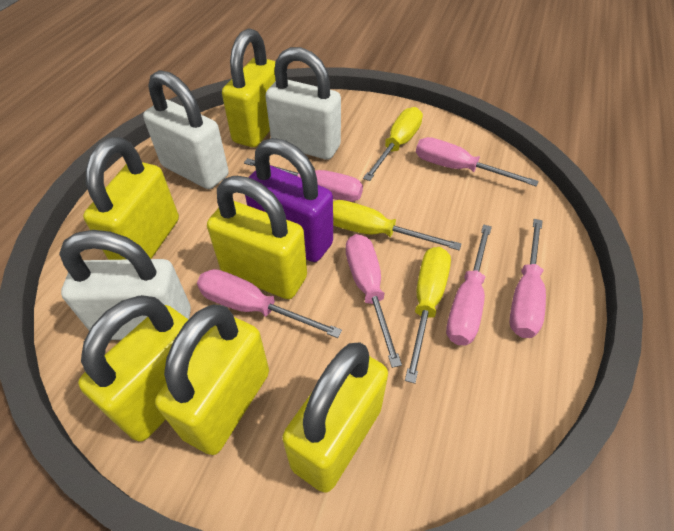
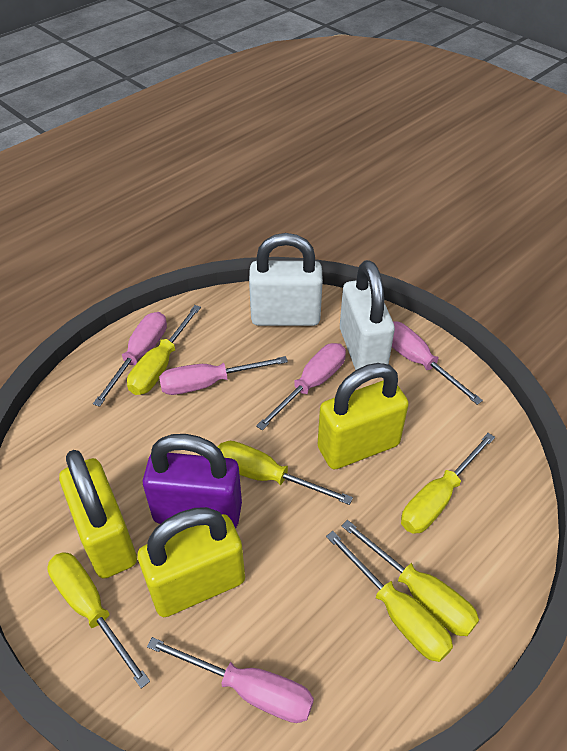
pink screwdriver: [197,269,342,338] [244,158,363,202] [346,234,402,368] [416,137,539,186] [446,224,492,345] [510,219,546,338] = 6 -> [93,312,167,407] [147,637,314,723] [159,356,288,395] [256,343,346,430] [392,321,483,405] = 5
white padlock: [59,230,191,340] [143,70,229,189] [265,47,341,160] = 3 -> [249,233,323,326] [340,260,395,370] = 2
yellow padlock: [78,295,189,442] [83,137,179,260] [155,305,269,455] [207,176,307,299] [222,28,276,147] [282,343,388,493] = 6 -> [59,450,137,579] [138,507,245,617] [318,363,409,469] = 3
yellow screwdriver: [333,200,461,250] [363,107,423,181] [405,247,451,384] = 3 -> [47,552,150,689] [127,305,201,395] [218,441,353,505] [326,531,453,662] [342,520,479,636] [401,433,495,534] = 6

